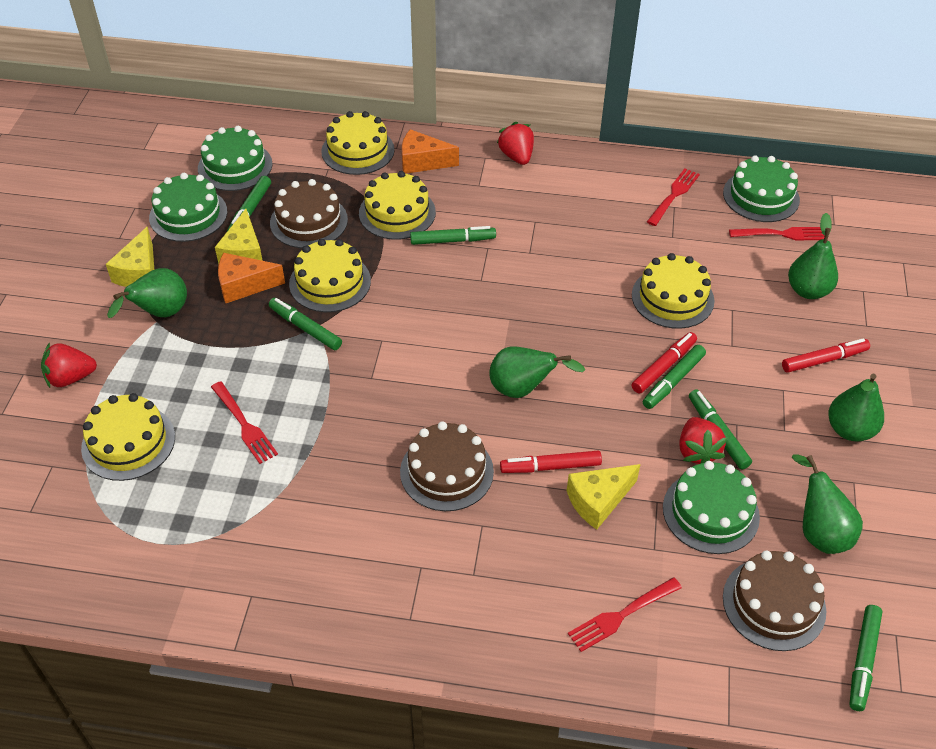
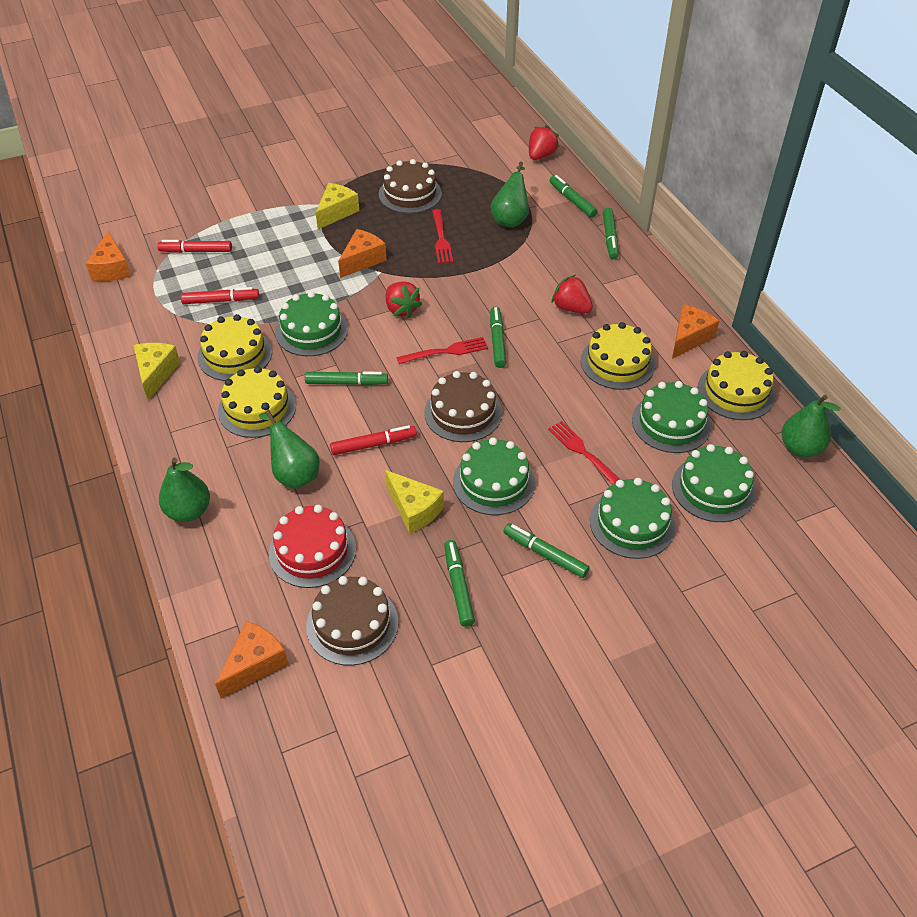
green cake: [149,173,227,242] [198,126,272,191] [663,461,760,554] [723,155,800,222] = 4 -> [275,291,348,356] [453,438,535,515] [590,478,676,559] [632,381,711,453] [672,444,756,522] = 5
green pear: [107,268,187,318] [489,347,585,398] [788,213,838,299] [792,454,863,554] [828,374,884,441] = 5 -> [159,458,210,522] [259,410,320,489] [491,162,529,227] [781,395,841,457] = 4
orange cheese: [218,253,285,303] [402,129,459,174] = 2 -> [86,231,131,281] [215,621,288,698] [338,229,387,278] [672,304,719,359] = 4
red cake: none = 0 -> [269,505,356,588] = 1
red fork: [211,381,278,464] [568,577,682,652] [647,168,700,226] [729,227,828,240] = 4 -> [397,337,488,364] [432,209,453,263] [548,421,620,485] = 3
yellow cake: [81,393,175,481] [289,239,371,312] [321,111,395,175] [359,171,436,240] [632,253,714,329] = 5 -> [198,314,272,381] [218,366,296,438] [581,322,655,390] [698,351,775,420] = 4

